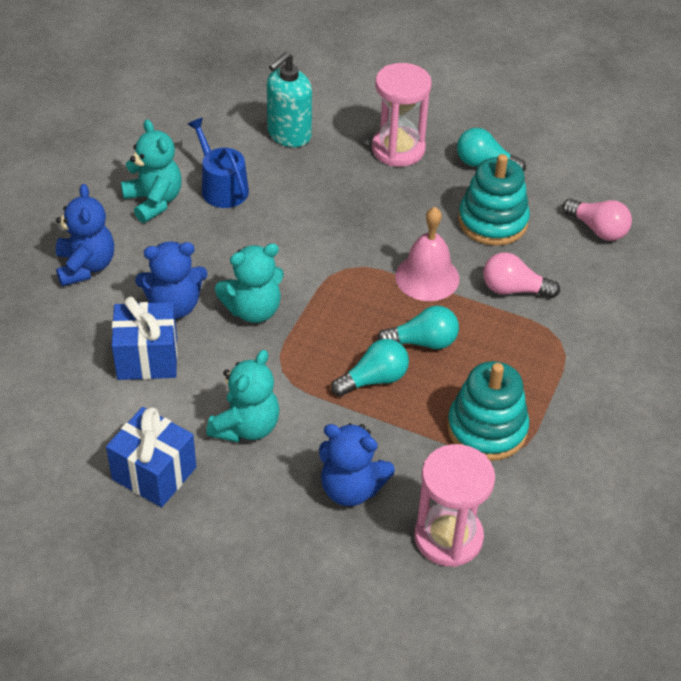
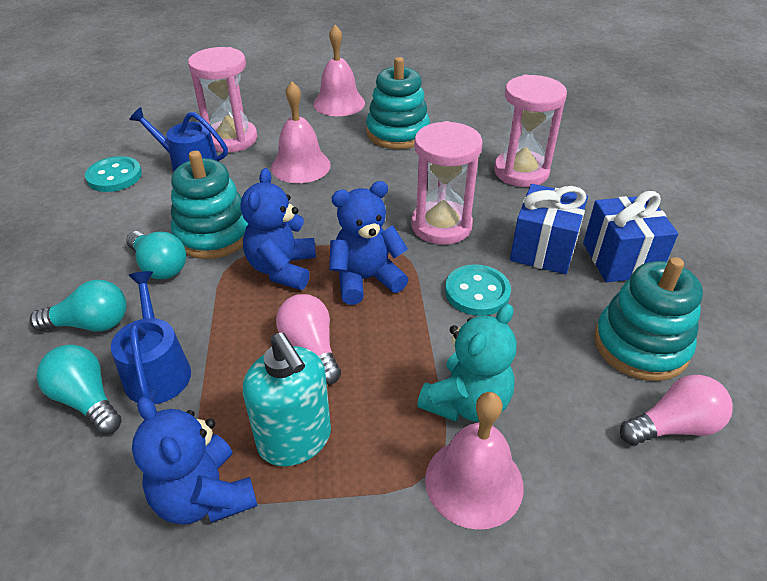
blue watering can: [187,118,249,208] = 1 -> [111,271,191,404] [129,107,228,172] = 2
pink bell: [395,207,459,301] = 1 -> [271,82,331,183] [313,25,365,116] [425,392,524,530] = 3
pink hourglass: [372,63,432,167] [414,444,495,567] = 2 -> [188,47,257,152] [411,121,483,245] [494,75,567,187] = 3
turquoise button: none = 0 -> [85,156,142,192] [445,264,511,316] = 2
turquoise stacking toy: [447,361,529,461] [458,154,530,246] = 2 -> [171,151,248,259] [366,57,430,149] [594,257,703,381] = 3
turquoise teddy bear: [121,119,182,223] [206,350,280,443] [215,243,284,323] = 3 -> [417,304,517,422] = 1

